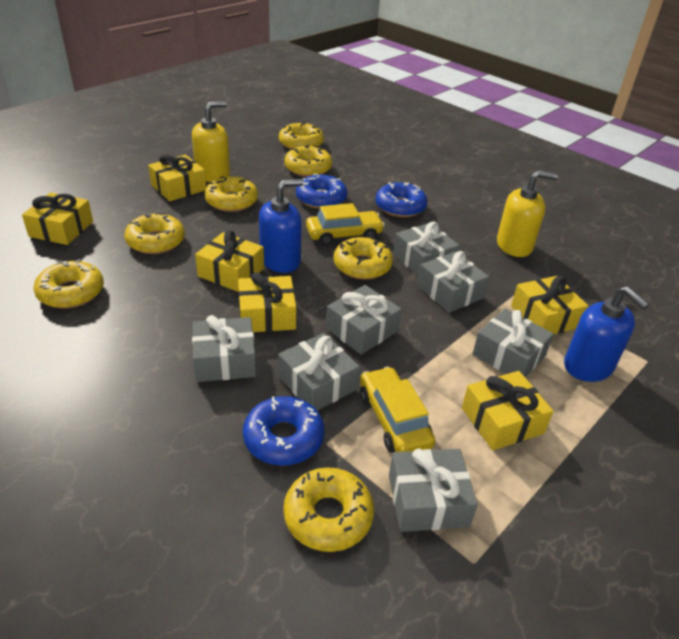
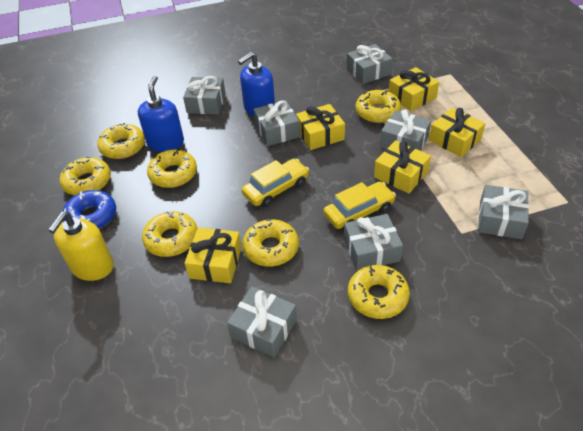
blue donut: [243,396,325,466] [296,174,347,209] [375,182,428,217] = 3 -> [62,190,116,229] = 1
yellow gift: [22,192,93,245] [148,154,206,201] [195,230,264,292] [238,272,296,332] [462,371,554,450] [511,276,589,334] = 6 -> [184,228,242,283] [296,104,345,150] [374,140,431,194] [389,67,439,111] [429,108,486,157] = 5
yellow soap dispenser: [192,101,230,182] [497,170,558,257] = 2 -> [48,212,114,281] = 1

